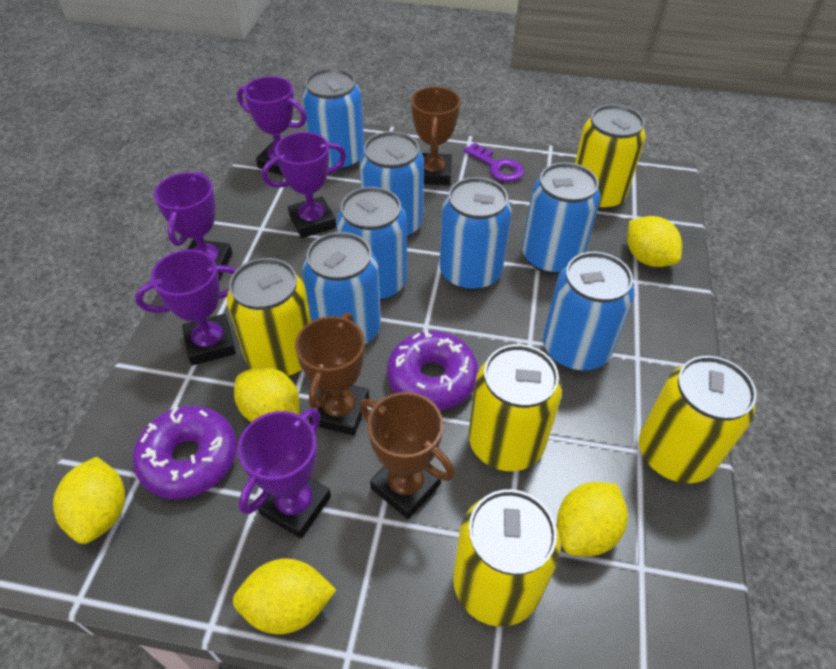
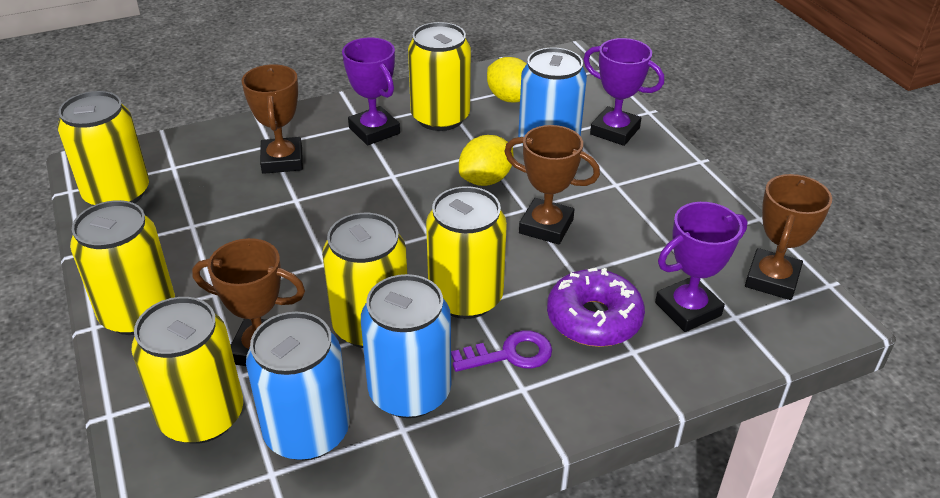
blue can: [302,68,364,171] [303,232,381,344] [336,187,407,301] [359,131,424,238] [439,177,512,291] [522,162,601,275] [543,252,634,371] = 7 -> [246,312,350,460] [361,274,451,418] [518,47,587,145] = 3
brown trophy: [295,313,369,436] [359,392,455,519] [411,87,460,185] = 3 -> [192,238,305,366] [241,64,303,174] [504,125,600,244] [745,174,832,300] = 4
purple donut: [133,406,237,499] [387,330,478,410] = 2 -> [547,268,645,347] = 1
purple trophy: [135,250,237,365] [154,171,232,280] [237,76,307,176] [238,408,331,538] [262,132,346,238] = 5 -> [342,37,400,145] [583,38,664,146] [655,202,747,332] = 3
yellow can: [227,258,311,377] [453,489,561,627] [469,344,562,471] [575,104,646,211] [639,356,757,483] = 5 -> [58,91,149,205] [70,200,175,335] [131,297,243,444] [322,213,407,348] [408,22,471,131] [426,186,507,319] = 6
yellow lemon: [53,457,125,544] [233,559,336,634] [234,367,299,422] [557,482,628,556] [627,216,682,267] = 5 -> [459,135,513,186] [487,57,527,102] = 2

